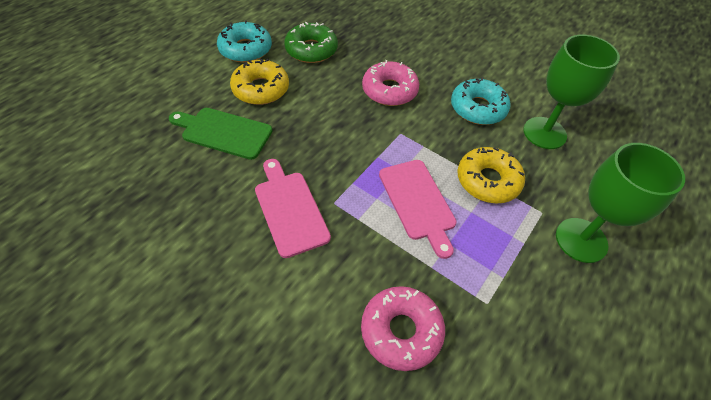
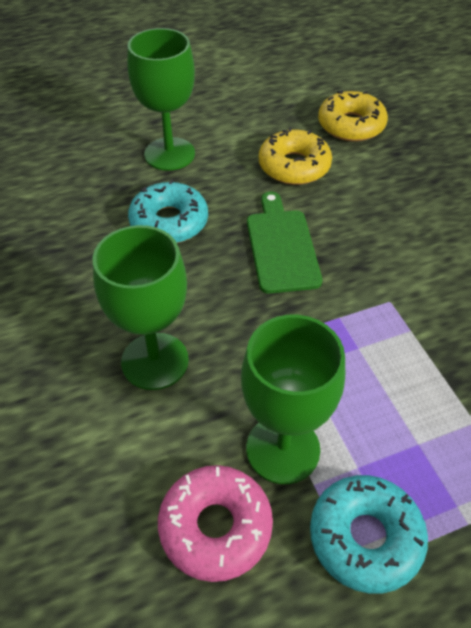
green donut: [284,22,338,63] = 1 -> none = 0
green goblet: [523,35,620,149] [556,143,685,263] = 2 -> [93,225,189,390] [127,28,195,171] [241,315,345,484] = 3
pink cutting board: [255,159,331,258] [379,160,457,259] = 2 -> none = 0
pink donut: [361,286,445,371] [362,60,419,106] = 2 -> [158,465,273,582] = 1

